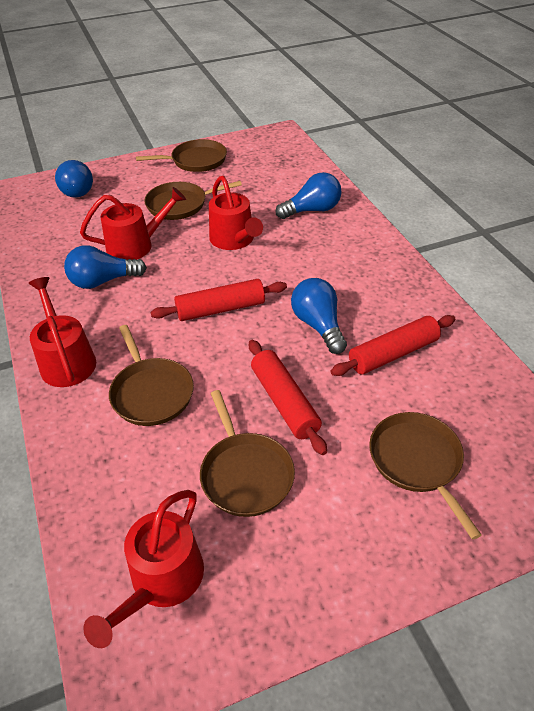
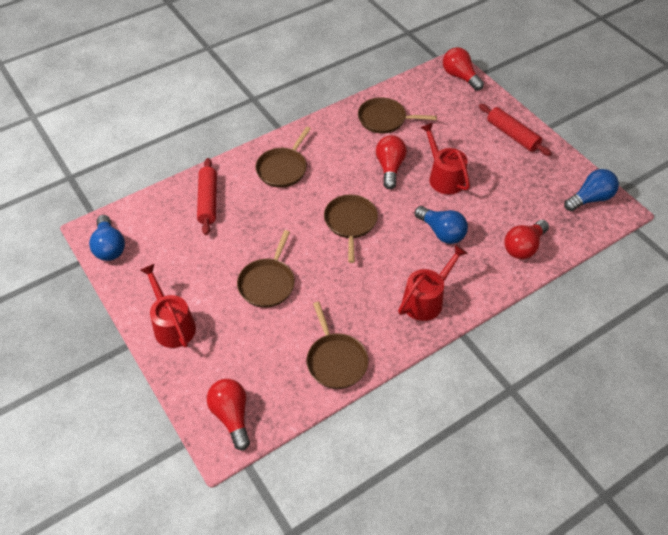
blue light bulb: [55,160,93,198] [64,245,147,289] [276,172,342,219] [291,278,347,354] = 4 -> [89,215,125,261] [415,206,468,244] [564,169,619,211] = 3
red light bulb: none = 0 -> [207,379,250,450] [376,135,407,189] [443,47,484,91] [504,220,549,259] = 4
red rolling pin: [150,279,287,321] [249,340,327,455] [330,315,455,376] = 3 -> [197,158,217,235] [479,104,552,156] = 2
red watering can: [28,277,96,387] [80,187,186,260] [83,490,204,648] [209,176,263,250] = 4 -> [140,264,196,348] [398,245,468,321] [420,123,470,195] = 3

